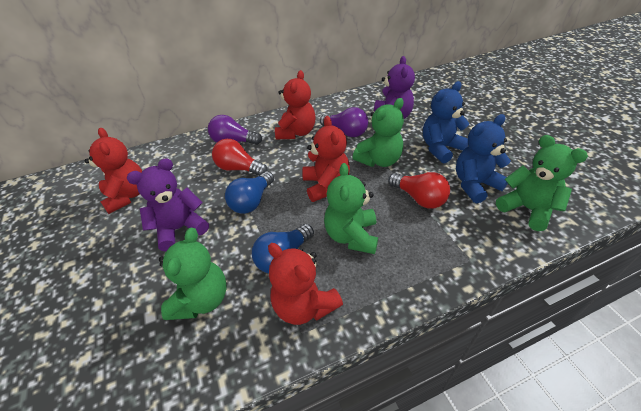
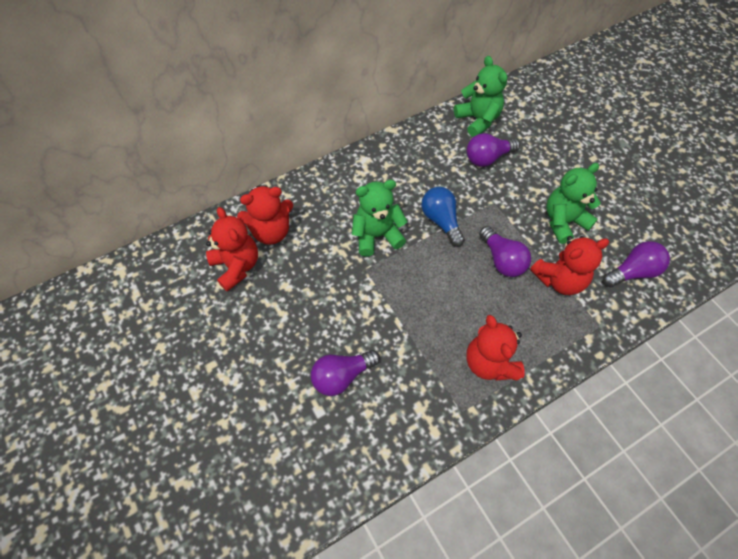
blue light bulb: [225,171,274,214] [252,224,314,273] = 2 -> [421,187,465,247] = 1
blue teddy bear: [423,81,469,163] [456,114,511,204] = 2 -> none = 0
green teddy bear: [159,228,227,320] [324,163,378,254] [352,98,404,167] [496,135,588,231] = 4 -> [352,180,408,256] [454,56,507,137] [546,163,601,244] = 3
purple light bulb: [208,115,262,145] [320,107,368,137] = 2 -> [311,350,380,396] [467,133,520,167] [479,226,531,277] [603,241,670,288] = 4
purple teddy bear: [127,158,209,251] [374,56,415,119] = 2 -> none = 0
red light bulb: [212,139,267,175] [388,172,450,209] = 2 -> none = 0

